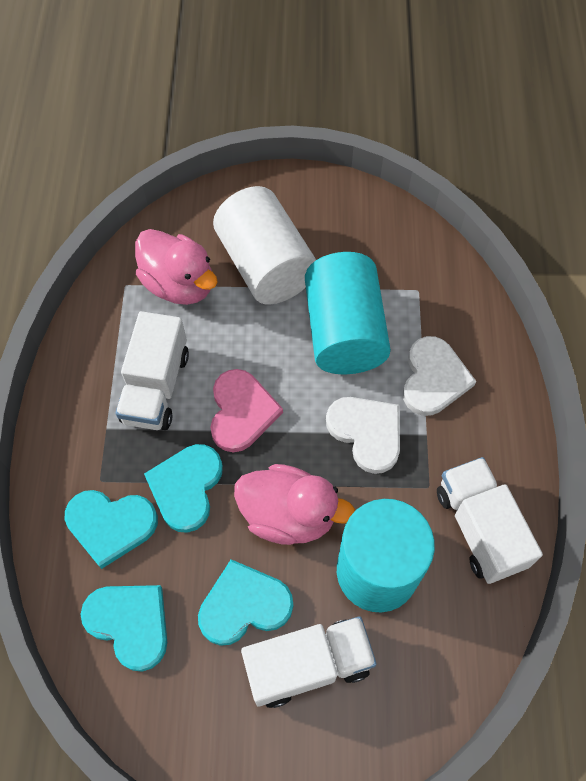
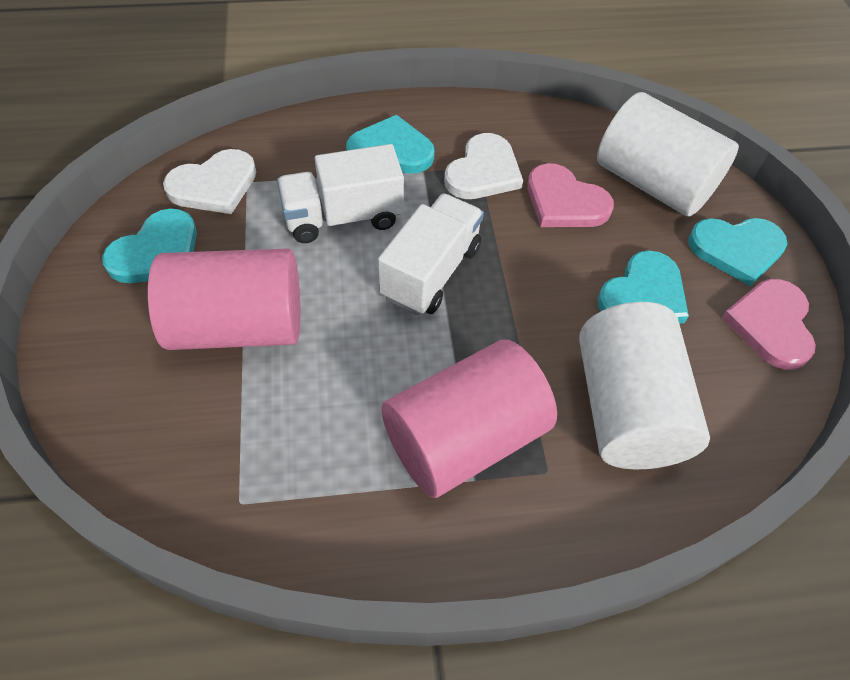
pink cylinder: none = 0 -> [148,249,300,350] [381,340,557,498] = 2
pink duck: [135,229,218,305] [234,464,355,545] = 2 -> none = 0
pink heart: [210,369,283,452] = 1 -> [527,163,614,227] [722,279,816,370] = 2
turquoise cylinder: [305,252,391,374] [337,499,435,612] = 2 -> none = 0
white cylinder: [213,186,316,305] = 1 -> [579,302,710,469] [597,92,739,217] = 2
white truck: [115,311,189,430] [241,616,377,708] [437,457,543,584] = 3 -> [277,144,404,243] [378,193,484,315] = 2

